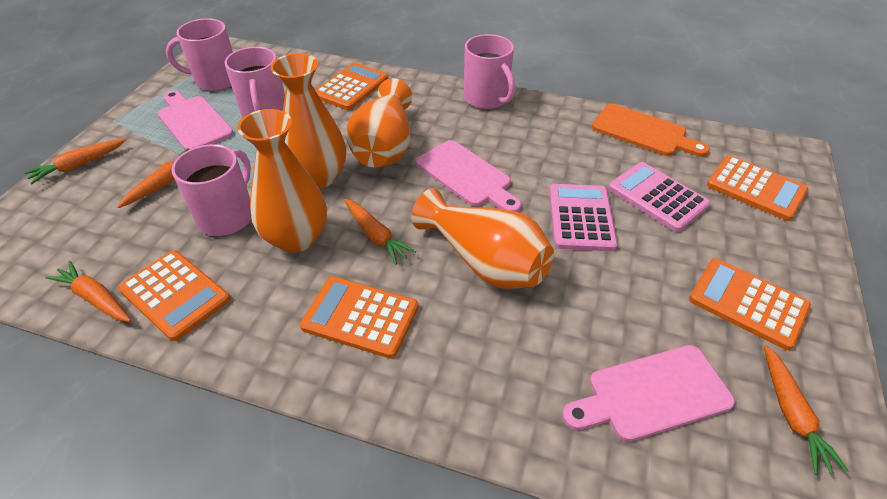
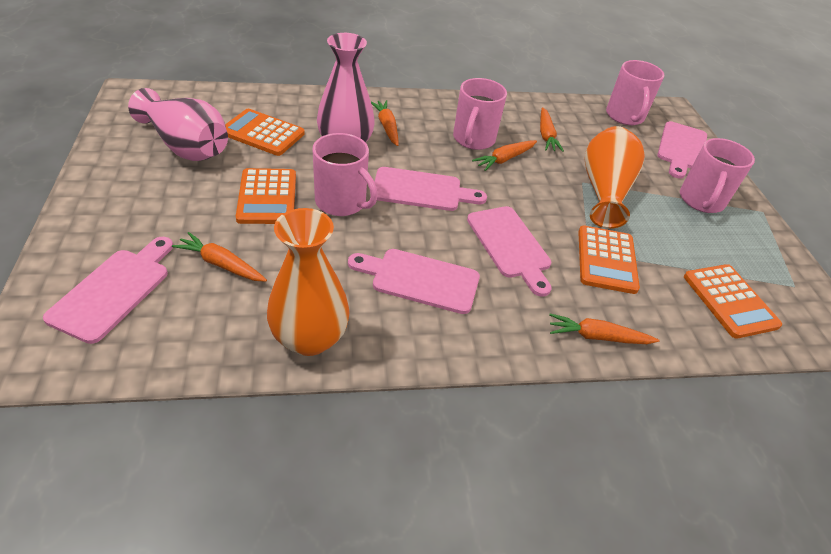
orange calculator: [118,250,230,341] [300,276,418,358] [315,63,388,110] [689,258,811,350] [707,155,808,221] = 5 -> [225,109,305,156] [236,168,296,224] [578,226,640,294] [684,264,782,339] = 4
orange cutting board: [592,104,710,157] = 1 -> none = 0
orange vase: [237,109,327,253] [270,53,346,189] [346,78,412,167] [412,188,554,289] = 4 -> [267,208,350,356] [585,126,645,229] = 2
pink calculator: [549,184,618,251] [608,162,710,232] = 2 -> none = 0
pink cutting board: [158,90,234,150] [416,140,521,212] [562,345,735,442] = 3 -> [43,237,173,344] [348,249,480,314] [375,167,487,211] [467,206,552,297] [657,121,707,179] = 5
pink vase: none = 0 -> [128,88,228,161] [317,33,375,143] = 2

